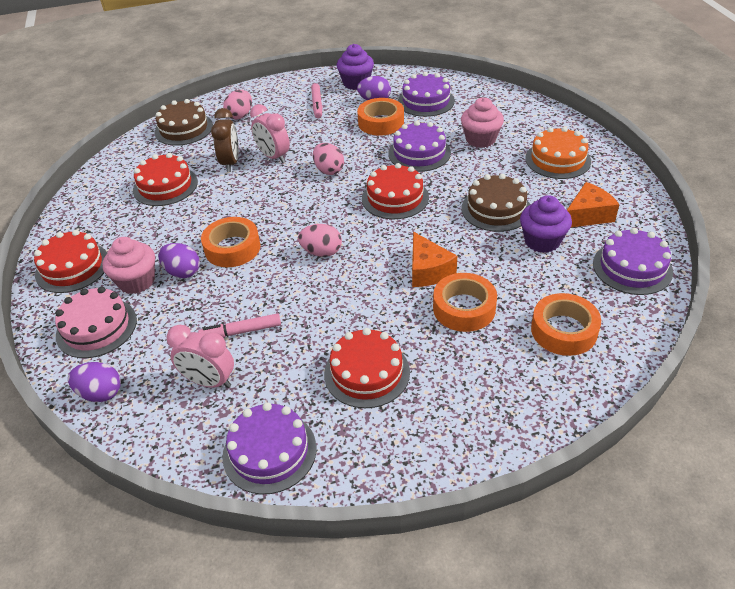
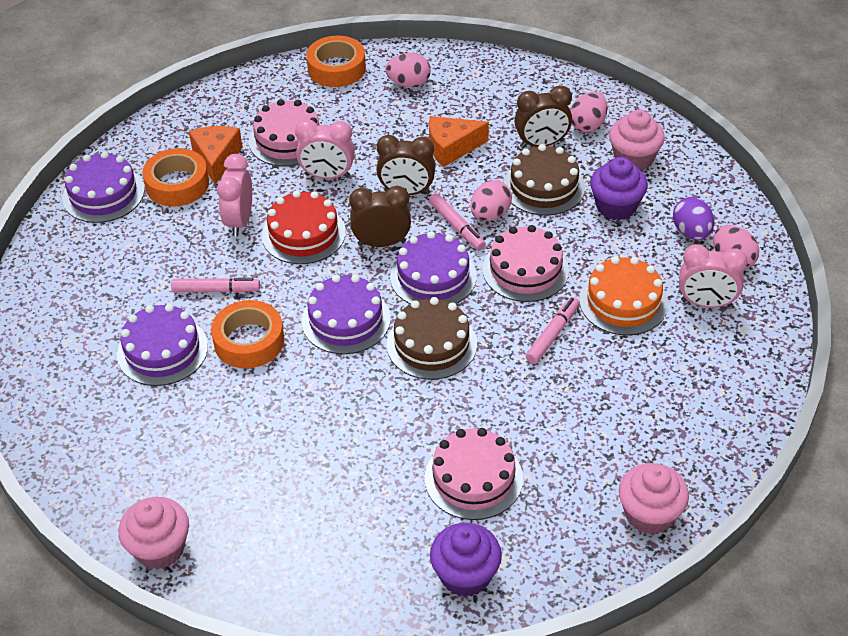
brown clock: [211,108,239,172] = 1 -> [349,186,411,247] [376,135,436,195] [515,85,572,148] = 3
orange tape: [201,217,261,267] [357,98,404,136] [433,273,497,332] [531,293,601,356] = 4 -> [142,148,209,206] [211,300,284,368] [306,36,366,87] = 3
pink cake: [55,287,137,358] = 1 -> [249,99,322,166] [425,428,523,520] [482,225,569,302] = 3
pink clock: [167,325,234,388] [250,104,290,163] = 2 -> [217,154,252,236] [295,119,355,179] [679,244,748,308] = 3
pink cupcake: [102,237,155,294] [461,97,504,148] = 2 -> [118,497,189,569] [609,110,665,170] [619,463,689,535] = 3
pink egg: [223,90,252,119] [298,224,342,257] [313,143,344,175] = 3 -> [385,53,431,87] [470,180,512,221] [570,92,608,133] [713,225,759,270] = 4
pink marker: [198,313,281,338] [311,83,322,119] = 2 -> [171,278,260,293] [429,193,486,250] [526,297,580,364] = 3
purple egg: [68,362,121,402] [158,243,200,278] [357,76,391,100] = 3 -> [673,197,714,240] = 1
red cake: [34,230,107,293] [133,153,198,206] [324,328,410,408] [362,163,429,219] = 4 -> [262,190,346,264] = 1

